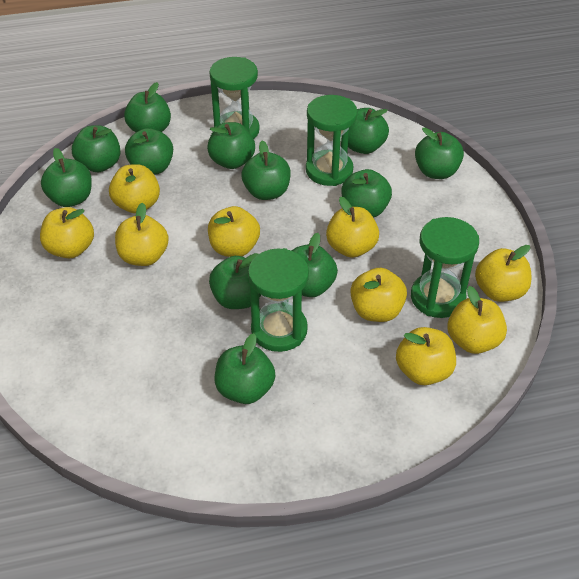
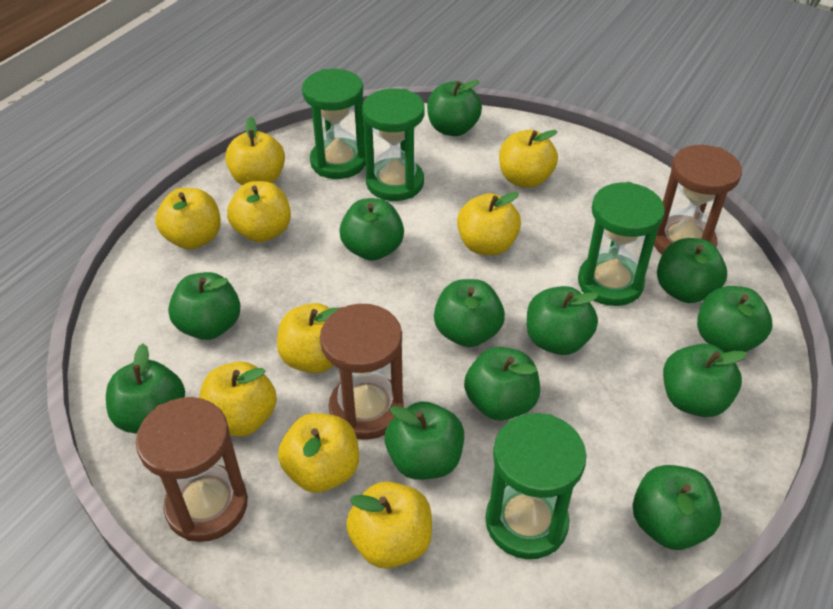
brown hourglass: none = 0 -> [136,397,248,542] [320,304,404,440] [654,145,742,254] = 3

